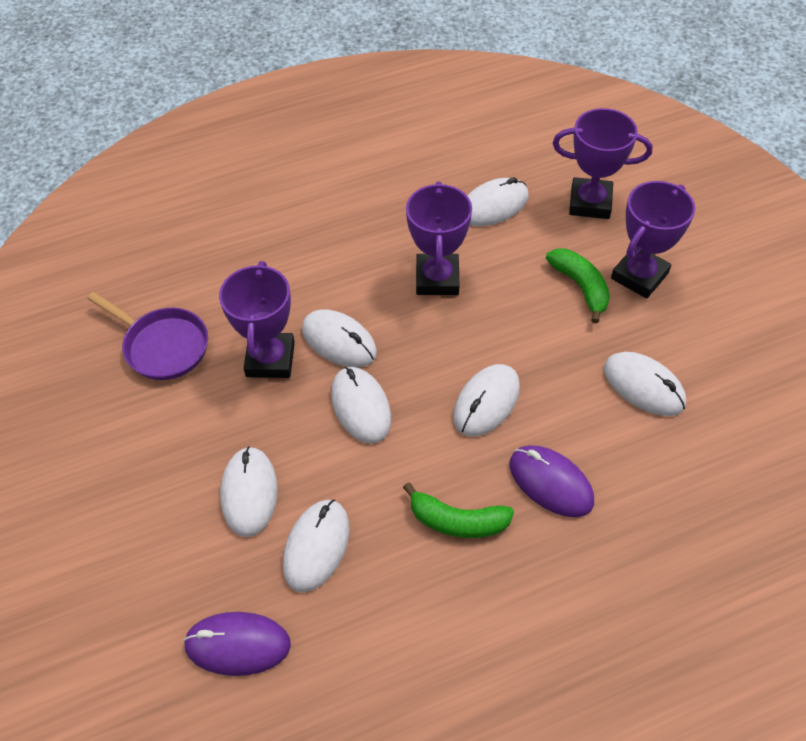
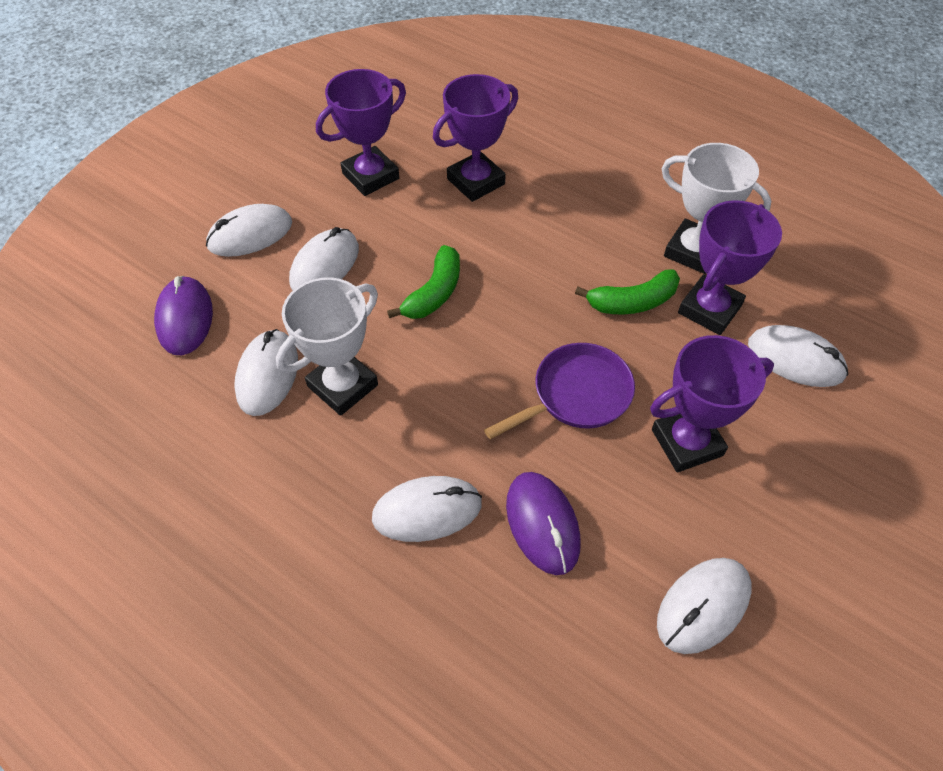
white mouse: [220,446,278,537] [283,500,350,592] [302,309,377,367] [331,366,391,444] [453,364,520,436] [468,177,529,226] [604,352,686,416] = 7 -> [206,204,292,257] [234,329,298,416] [289,227,359,290] [372,476,482,542] [657,558,751,654] [748,325,848,387] = 6
white trophy: none = 0 -> [276,277,378,416] [661,143,772,274] = 2

